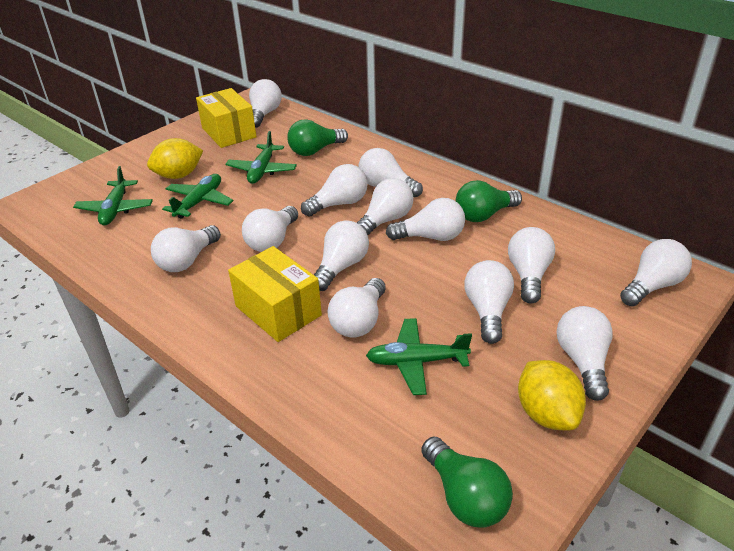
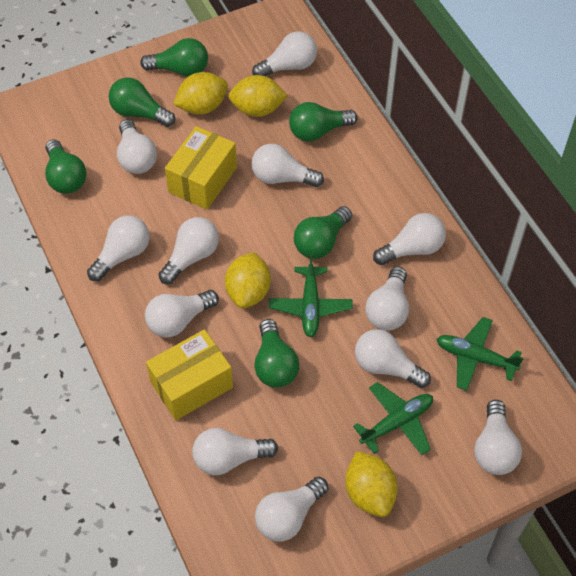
green light bulb: [287,119,348,156] [421,437,513,528] [455,180,522,222] = 3 -> [45,139,87,194] [109,77,175,127] [140,38,208,77] [254,319,300,388] [289,102,358,142] [294,206,352,259] = 6
green plane: [73,166,153,226] [162,174,233,219] [225,131,297,184] [366,318,472,395] = 4 -> [269,255,353,338] [353,382,433,455] [437,317,524,391] = 3
white light bulb: [151,225,221,272] [242,206,298,252] [249,79,282,128] [301,164,368,217] [314,220,369,291] [328,278,386,338] [357,178,413,235] [358,148,423,197] [386,198,465,241] [464,260,514,344] [508,227,555,304] [556,306,613,401] [620,239,692,306] = 13 -> [87,215,150,281] [117,119,157,174] [145,290,219,338] [158,217,219,284] [192,428,278,475] [251,144,324,187] [252,31,317,76] [255,477,328,542] [355,329,431,388] [365,266,409,331] [373,213,446,265] [474,400,522,475] = 12
yellow lemon: [147,138,203,179] [518,360,586,430] = 2 -> [173,72,228,114] [225,252,271,308] [228,75,288,117] [345,451,398,517] = 4

